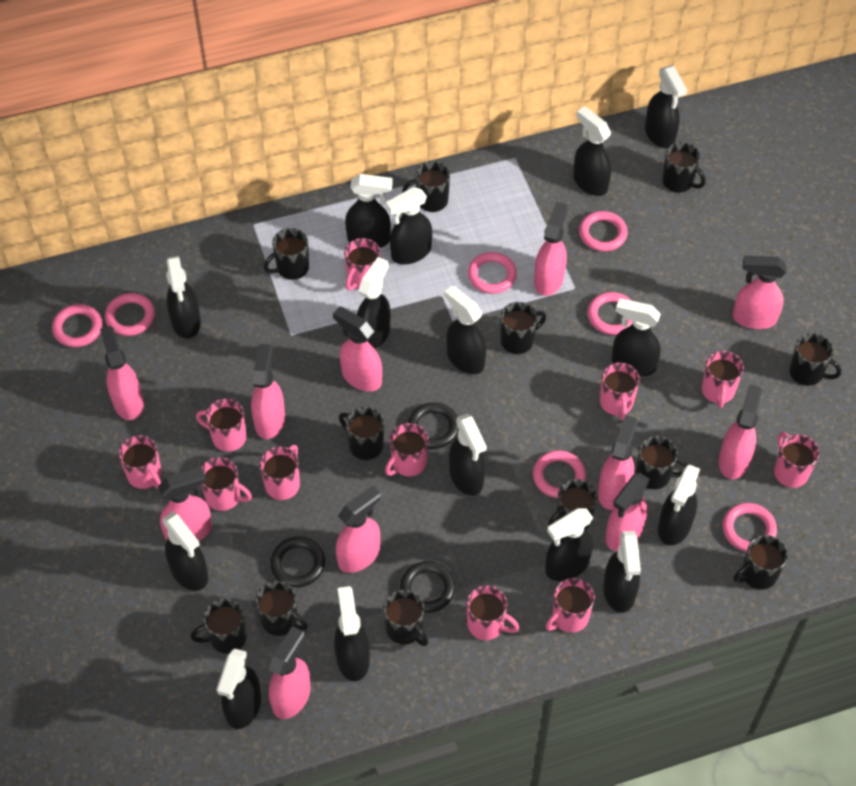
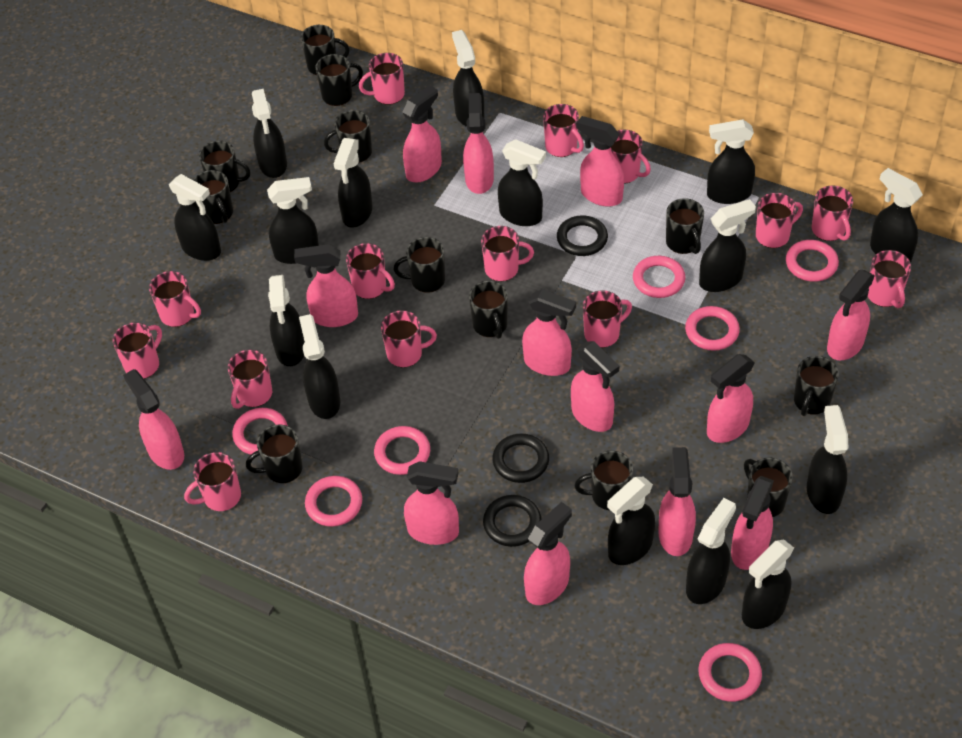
pink mug: [118,435,162,489] [196,398,246,452] [201,457,252,511] [259,445,300,500] [344,238,380,291] [385,423,428,476] [466,585,519,640] [546,578,595,633] [600,363,640,420] [702,351,744,408] [774,432,819,488] = 11 -> [113,323,162,379] [149,271,201,327] [184,452,241,511] [228,350,272,409] [346,243,395,299] [359,53,405,105] [381,310,437,367] [481,226,534,281] [543,104,584,157] [583,290,632,348] [611,130,651,183] [756,193,803,248] [812,185,853,241] [868,250,911,308] = 14
pink spray bottle: [100,326,144,420] [158,467,212,541] [251,344,285,439] [268,626,311,719] [333,307,382,392] [336,485,381,573] [534,202,568,296] [598,415,638,510] [606,473,650,551] [719,384,762,479] [733,256,786,329] = 11 -> [123,369,184,470] [294,244,358,327] [402,85,442,183] [404,461,459,545] [463,93,494,194] [522,289,576,376] [524,502,572,605] [571,341,619,432] [577,116,624,207] [658,447,696,556] [707,354,755,443] [731,476,774,570] [827,270,875,360] = 13

